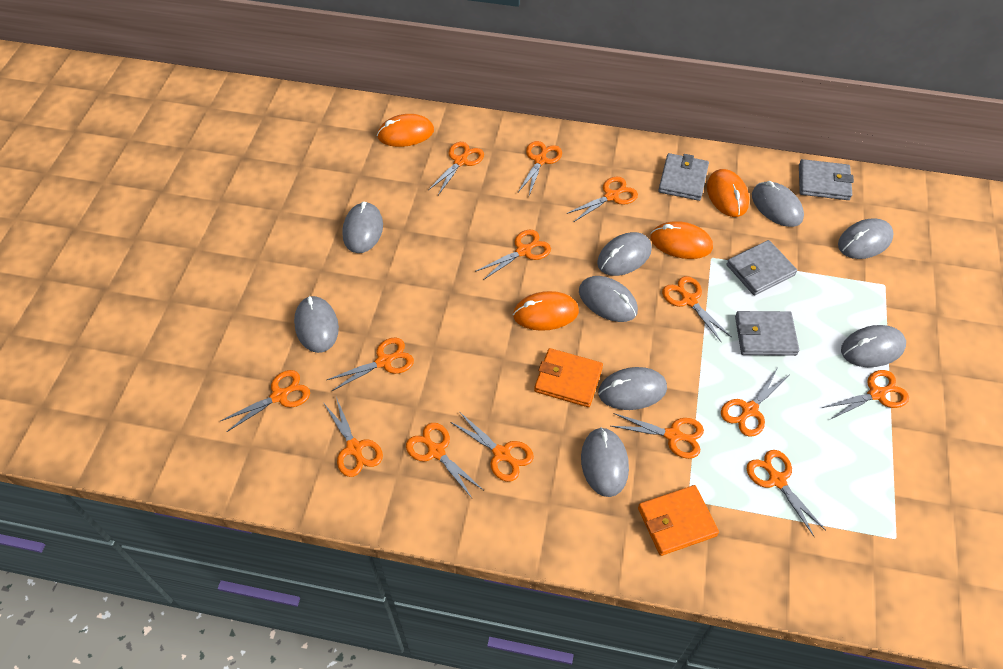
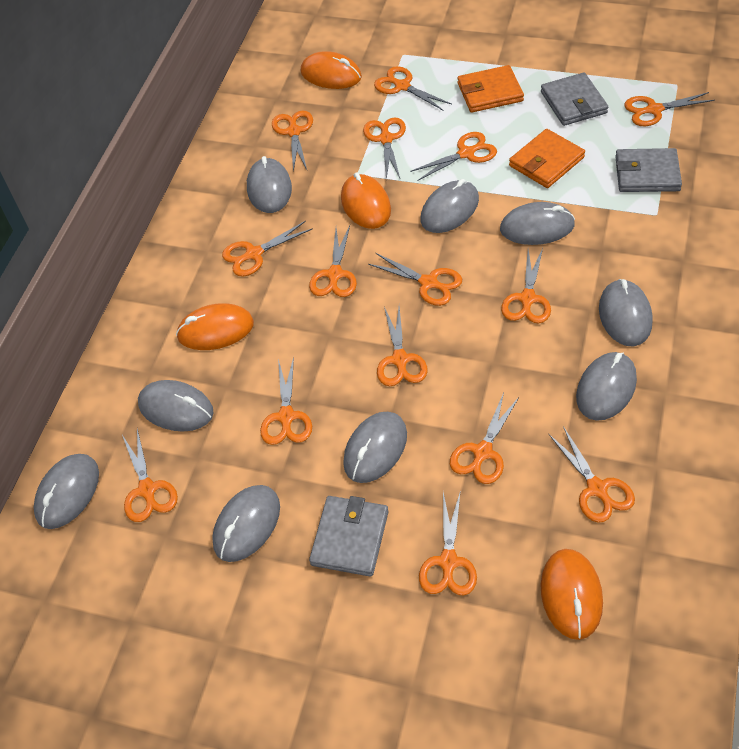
grey wallet: [658,153,709,201] [726,240,797,295] [735,311,799,356] [799,159,854,200] = 4 -> [309,496,388,577] [541,72,608,126] [615,148,682,192] = 3
orange scissors: [220,370,310,432] [324,397,383,477] [327,337,414,391] [406,423,483,498] [428,142,484,195] [450,412,534,482] [475,230,551,280] [518,141,562,195] [566,176,638,222] [611,413,704,459] [662,276,731,342] [721,369,790,437] [747,450,826,536] [822,370,909,419] = 14 -> [122,429,178,522] [222,221,313,276] [260,357,312,445] [272,111,313,172] [309,226,357,297] [363,117,406,180] [368,253,462,306] [374,66,451,111] [377,306,428,386] [410,132,497,181] [419,490,477,596] [450,393,519,484] [501,248,551,324] [549,426,635,523] [624,92,715,126] = 15

